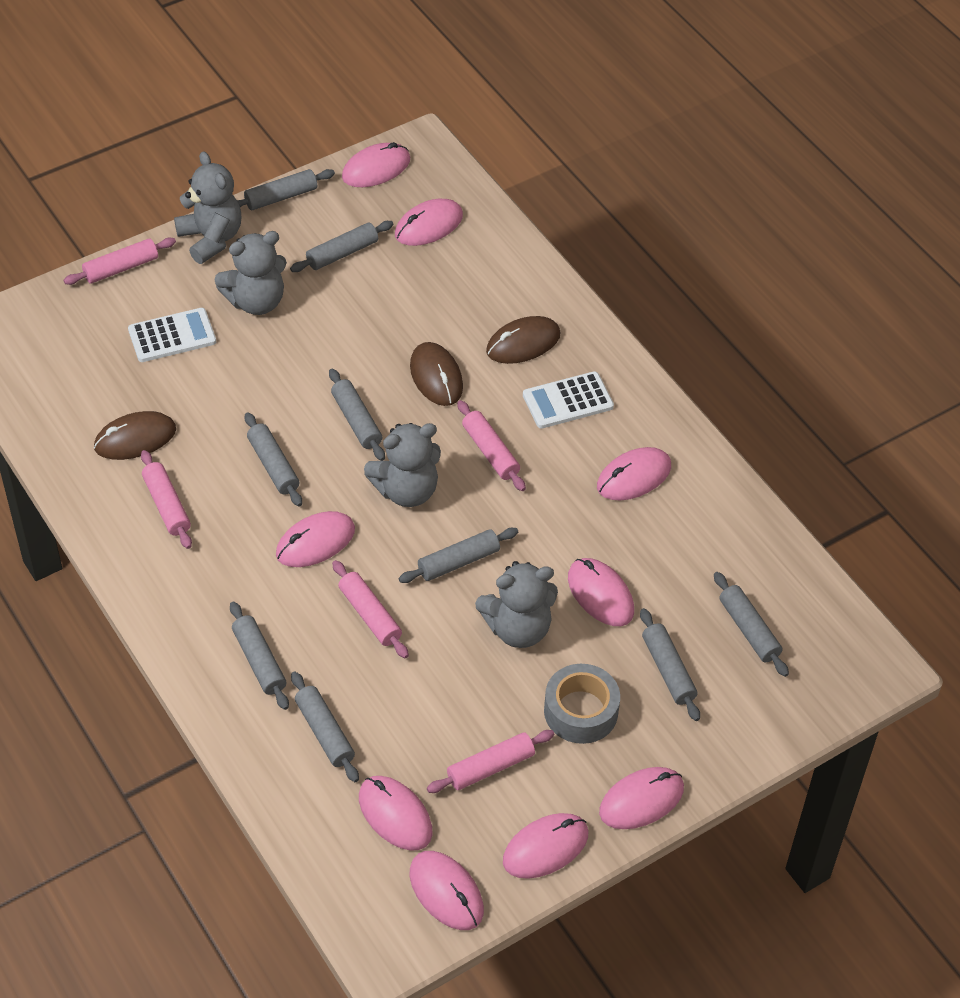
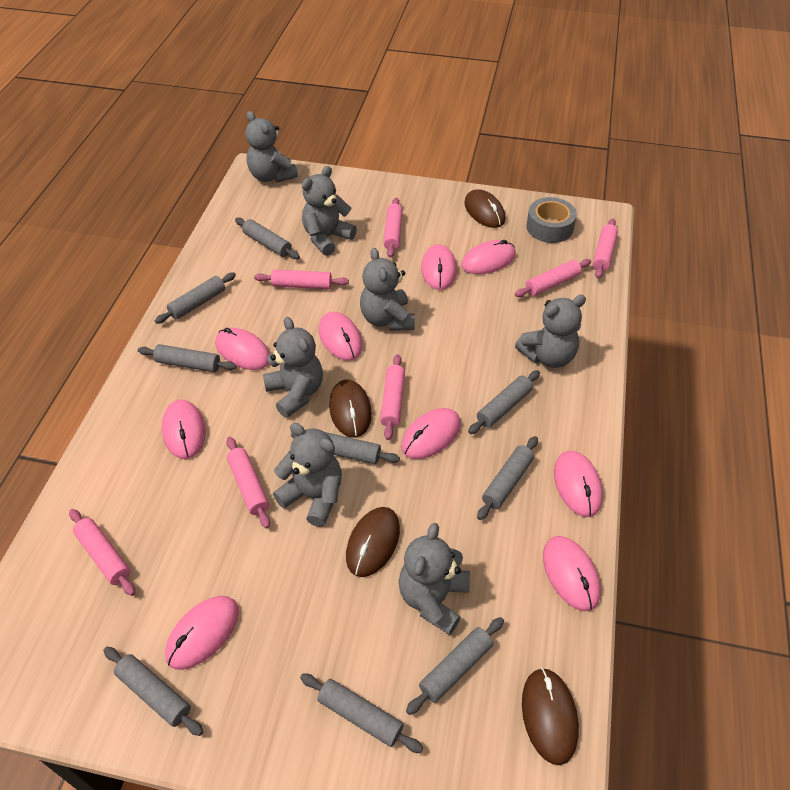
brown mouse: [94,411,176,460] [410,342,463,406] [486,316,561,364] = 3 -> [329,379,372,438] [346,507,400,577] [464,189,506,228] [522,667,579,765] = 4
grey teddy bear: [174,151,241,264] [214,231,287,315] [364,423,441,507] [475,561,558,648] = 4 -> [246,111,298,183] [263,317,323,418] [273,423,342,527] [302,166,357,256] [360,248,415,331] [399,523,470,635] [515,295,586,368] = 7
pink rolling pin: [64,238,176,285] [141,450,192,549] [332,560,409,658] [427,730,554,793] [457,400,526,491] = 5 -> [69,509,135,596] [226,437,270,529] [254,269,349,289] [380,354,405,440] [383,198,403,258] [515,259,591,297] [593,219,618,278] = 7
white calculator: [128,308,216,362] [523,371,614,429] = 2 -> none = 0

